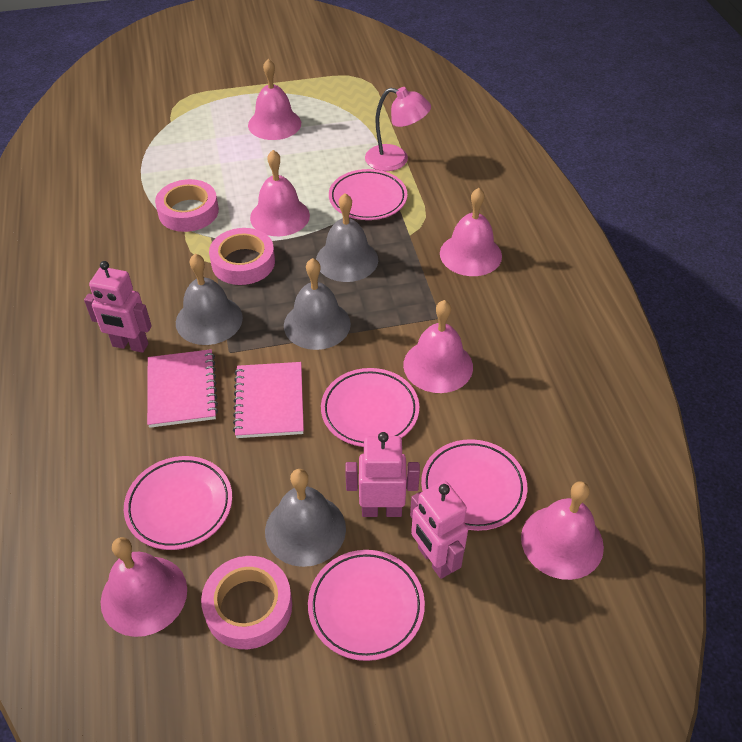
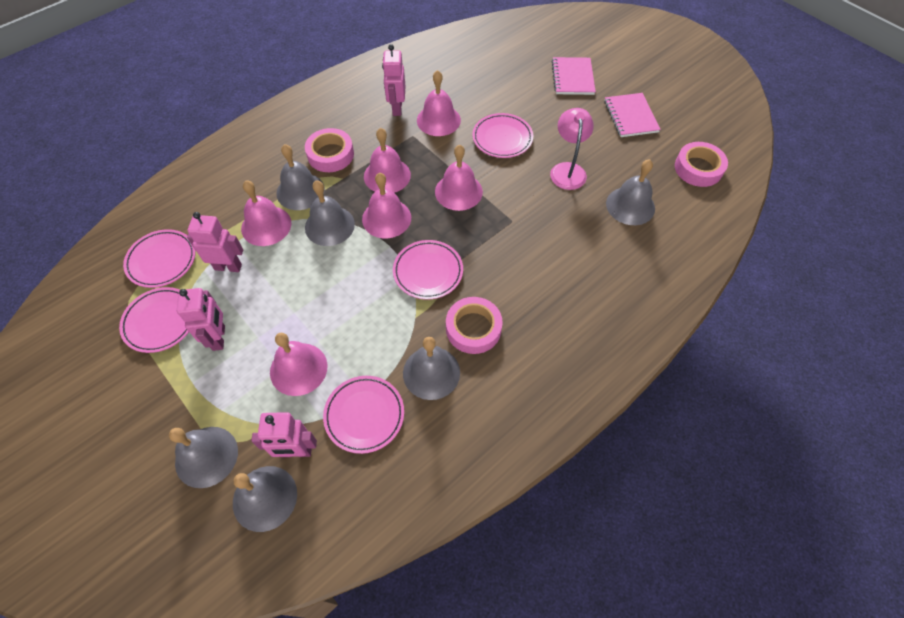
grey bell: [176,254,243,345] [265,469,346,567] [284,258,351,350] [316,193,378,282] = 4 -> [169,427,238,488] [233,466,297,532] [276,144,325,210] [305,180,355,246] [403,337,460,400] [606,159,655,225] = 6
pink robot: [84,261,152,353] [345,432,420,517] [410,481,468,579] = 3 -> [177,288,225,351] [187,212,243,272] [251,412,317,457] [382,44,405,116] = 4

